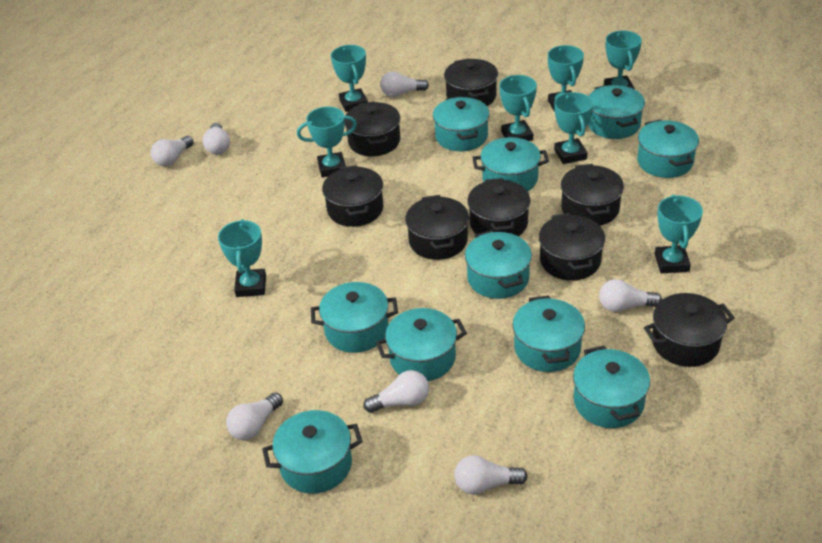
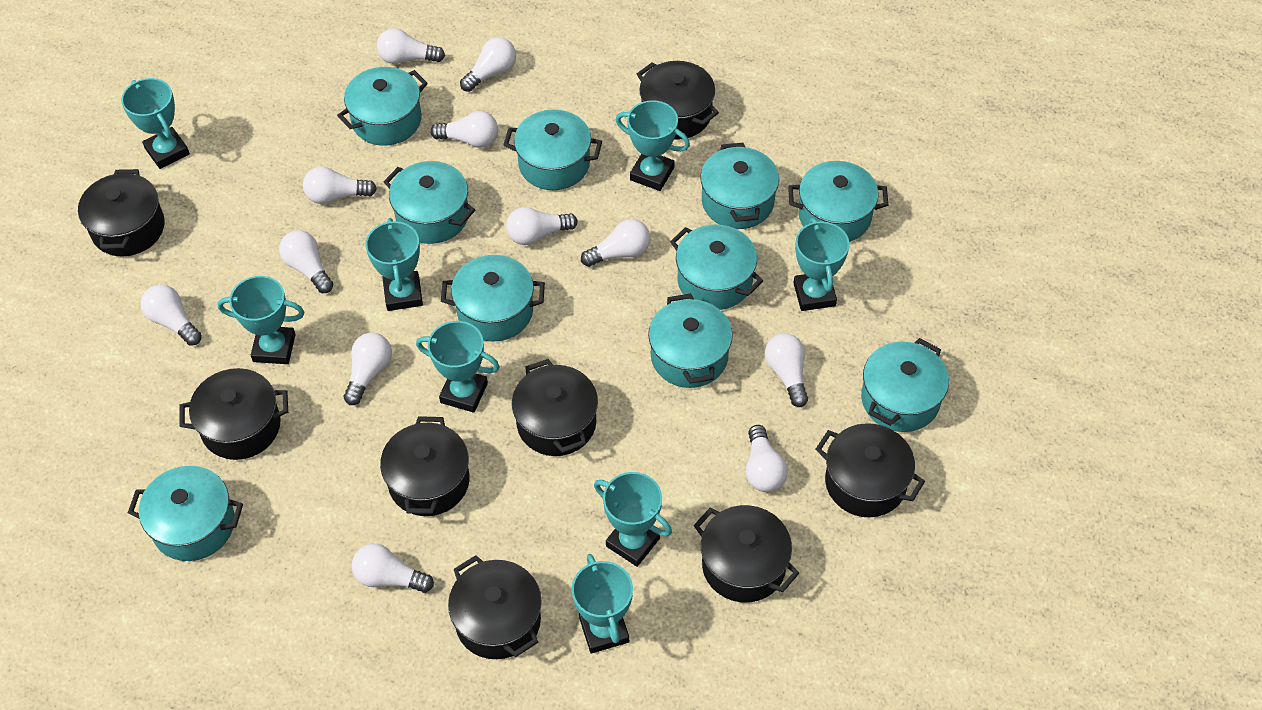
white light bulb: [151,136,194,167] [203,123,230,155] [226,392,283,440] [364,370,429,413] [380,71,429,97] [454,455,528,494] [599,279,662,312] = 7 -> [141,285,202,346] [279,230,333,293] [303,167,377,204] [344,333,392,405] [352,544,434,593] [377,28,445,64] [430,111,498,148] [460,37,516,92] [506,207,578,245] [581,219,650,267] [746,425,788,492] [765,333,808,407] = 12

